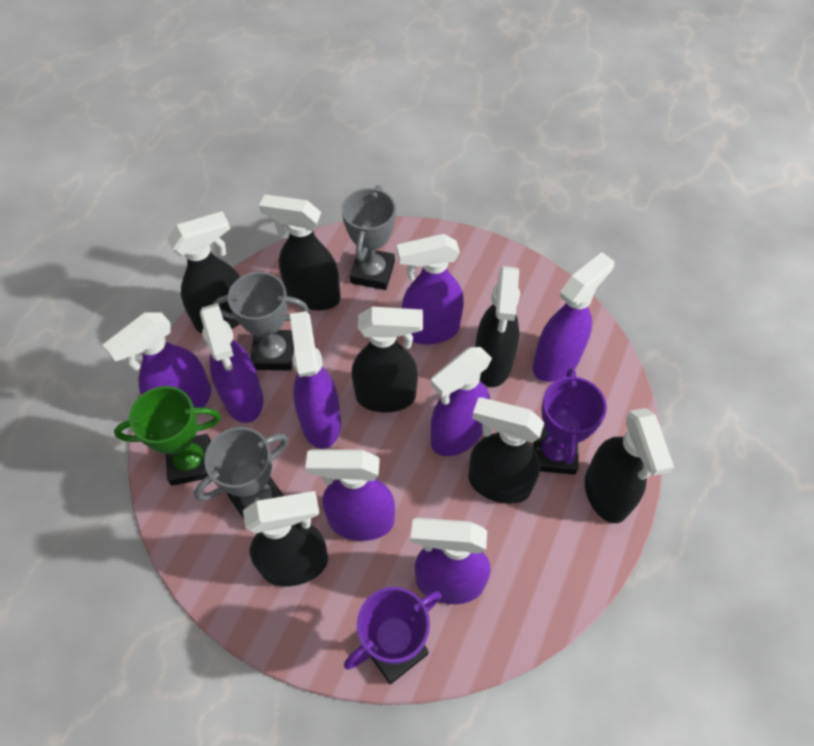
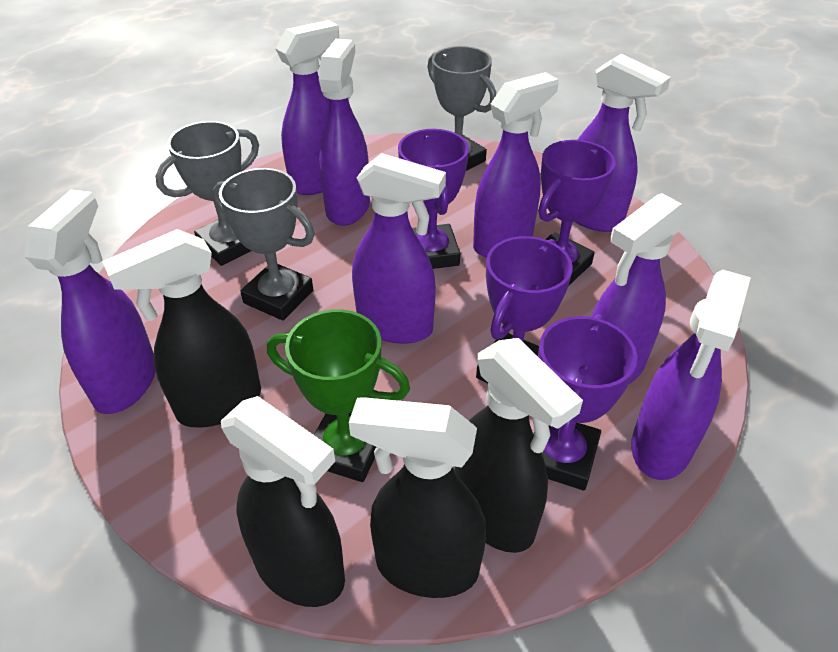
black spray bottle: [167,211,240,333] [243,491,328,586] [259,195,341,310] [352,307,423,413] [468,397,544,504] [475,266,520,387] [585,408,674,523] = 7 -> [102,229,261,428] [221,396,345,607] [349,397,486,598] [454,338,583,553] = 4
purple trophy: [344,587,442,684] [533,368,607,475] = 2 -> [398,129,469,269] [476,236,573,383] [534,314,638,490] [538,140,616,285] = 4

